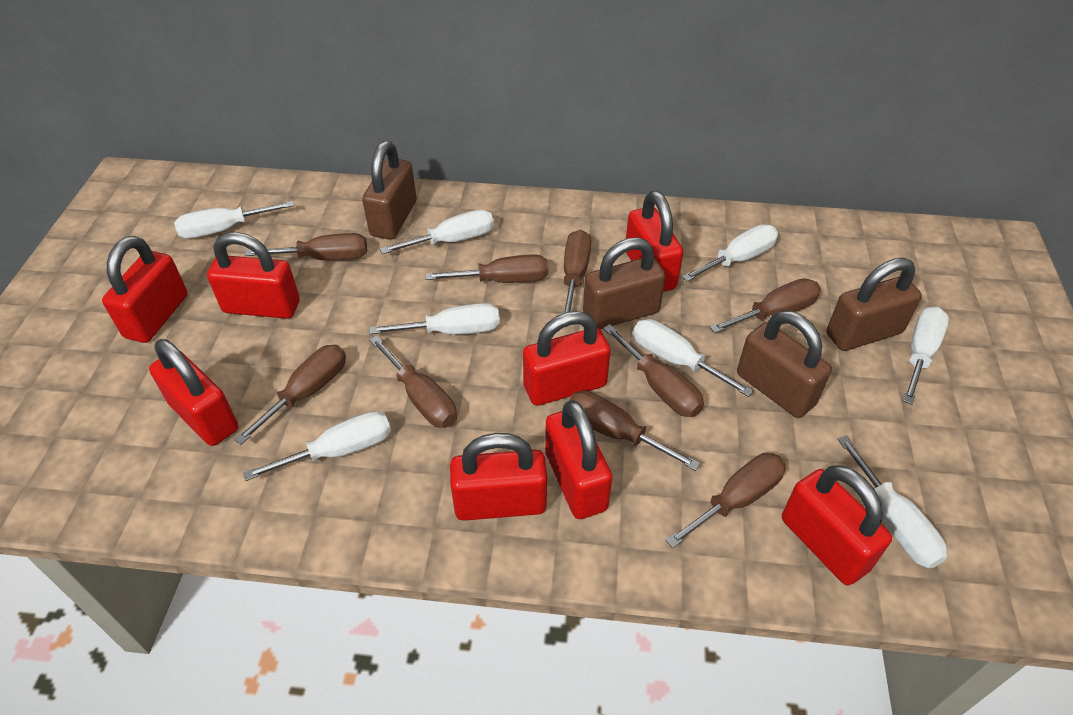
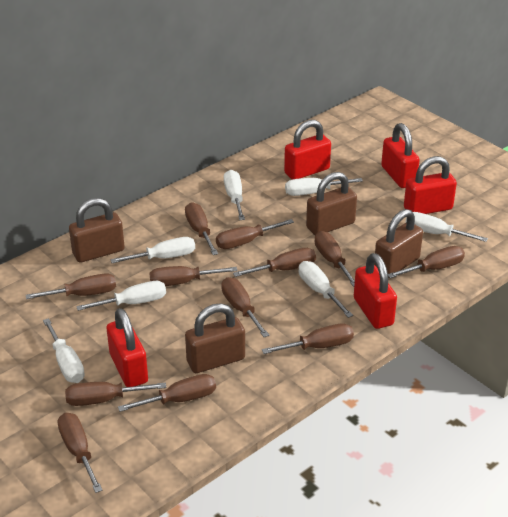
brown screwdriver: [234,345,346,445] [245,233,367,260] [369,336,457,428] [425,254,548,283] [563,230,591,313] [569,391,700,471] [603,324,704,417] [665,453,786,548] [710,279,821,333] = 9 -> [26,273,116,299] [58,413,103,493] [65,382,166,406] [118,374,216,412] [149,266,238,286] [185,202,218,255] [216,219,294,249] [221,277,269,337] [233,248,316,277] [262,324,354,354] [314,231,355,287] [388,246,465,278] = 12
red padlock: [102,236,188,343] [149,339,238,446] [207,232,300,319] [450,433,547,521] [523,311,611,406] [545,400,612,519] [626,191,684,292] [782,465,892,585] = 8 -> [107,308,148,387] [284,120,331,180] [354,253,397,329] [381,123,420,188] [404,156,457,214] = 5
white screwdriver: [174,201,294,239] [243,411,391,481] [369,303,500,335] [380,209,494,254] [633,319,754,397] [682,224,778,282] [837,435,948,568] [903,307,949,405] = 8 -> [43,318,85,383] [76,281,166,311] [110,237,195,263] [224,170,245,220] [285,178,363,196] [299,261,353,318] [405,212,488,242] = 7

